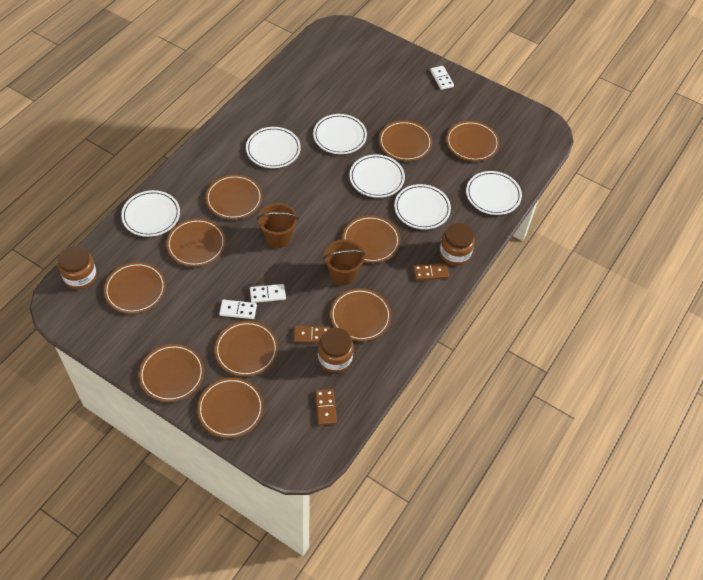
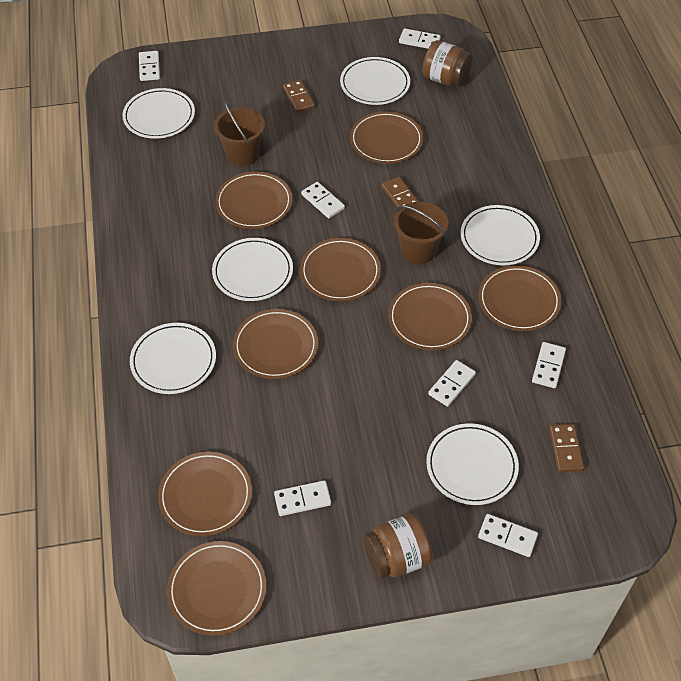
brown jar: [58,246,97,290] [318,328,353,373] [440,223,475,266] = 3 -> [363,514,433,579] [422,40,472,87] = 2
brown plate: [104,262,166,314] [139,344,204,402] [166,218,226,267] [197,377,264,438] [205,175,263,219] [214,321,278,377] [330,288,392,341] [342,216,400,263] [379,120,433,161] [446,121,500,161] = 10 -> [158,452,252,536] [167,541,266,636] [215,171,292,229] [233,309,318,379] [300,238,381,301] [350,111,423,164] [388,283,472,350] [478,265,561,331] = 8
white domino: [219,300,257,319] [250,284,286,303] [430,66,454,90] = 3 -> [139,51,160,81] [274,481,331,516] [301,182,345,218] [399,28,441,49] [428,360,476,407] [478,514,538,557] [532,342,566,388] = 7

